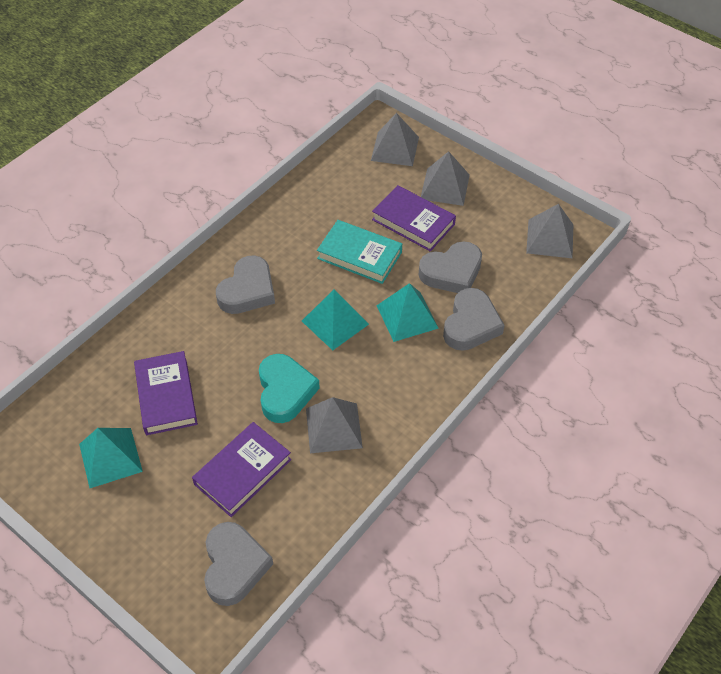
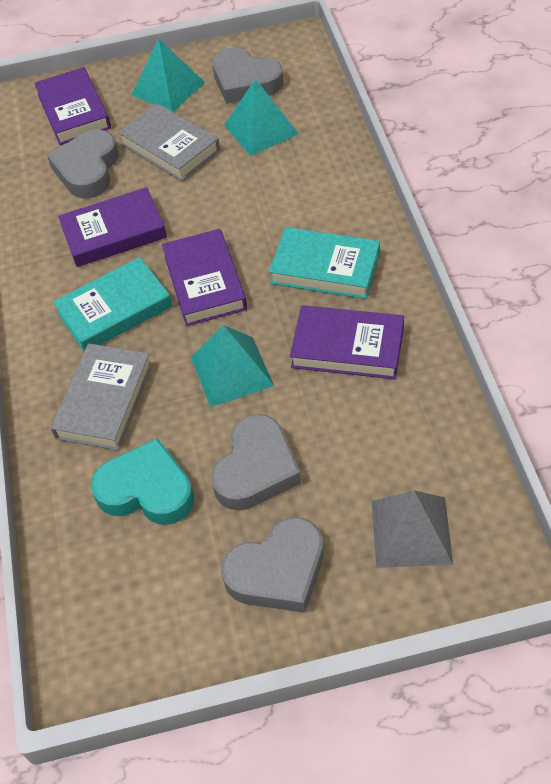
grey book: none = 0 -> [51,343,152,451] [118,103,220,181] = 2
grey pyramid: [306,397,363,453] [371,113,419,166] [421,151,470,206] [526,204,573,258] = 4 -> [372,490,453,568] = 1
purple book: [134,351,198,435] [192,422,292,517] [372,185,456,251] = 3 -> [34,67,111,145] [58,187,167,267] [162,229,247,326] [290,305,404,379] = 4
turquoise book: [317,220,402,284] = 1 -> [53,257,172,351] [269,227,380,299] = 2

